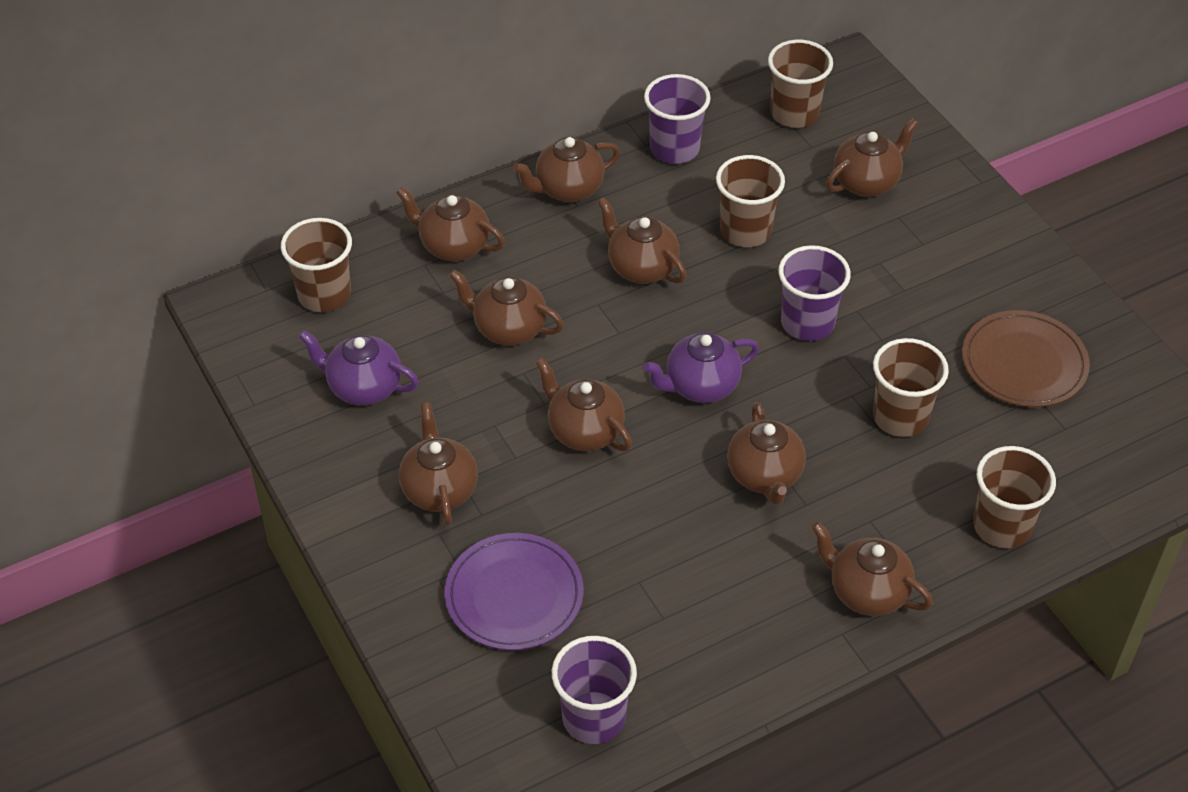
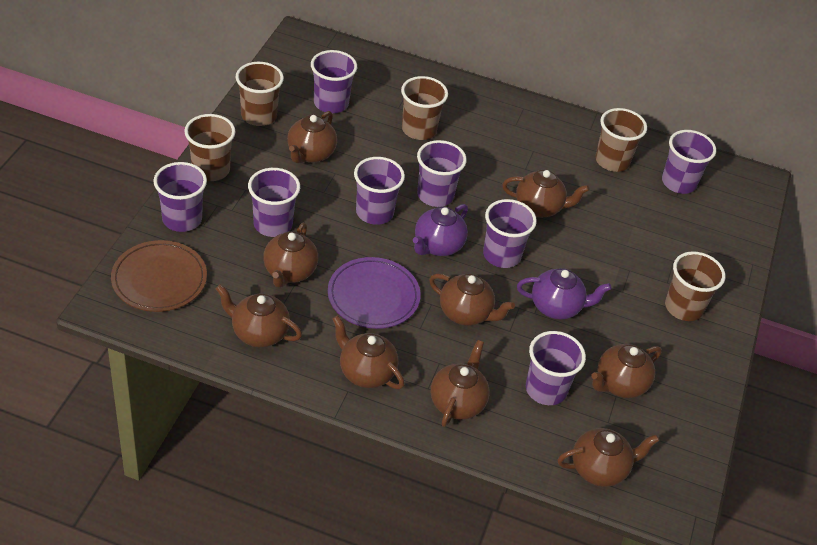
purple cup: [552,636,637,744] [644,74,711,164] [779,245,851,341] = 3 -> [153,162,207,232] [248,168,300,237] [311,50,357,113] [354,157,405,225] [417,140,467,207] [483,199,537,268] [526,331,586,405] [662,130,716,194] = 8

